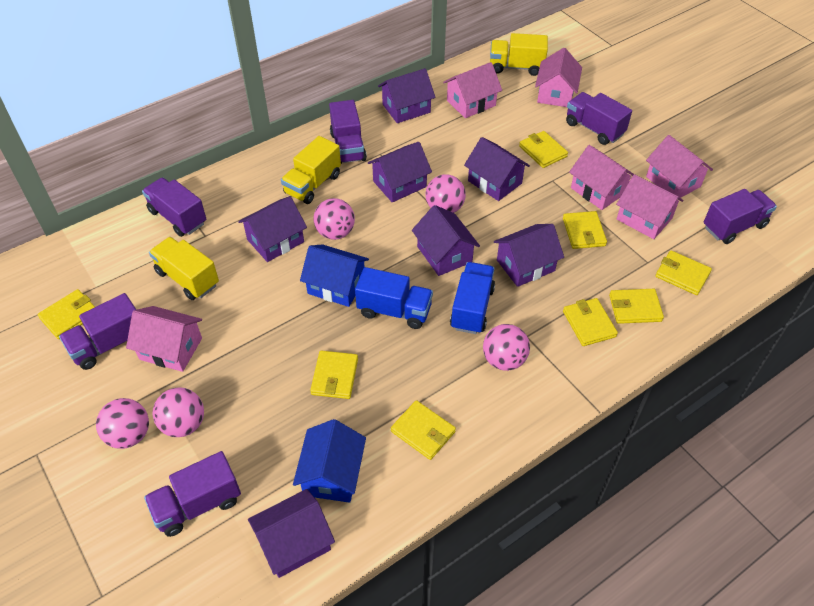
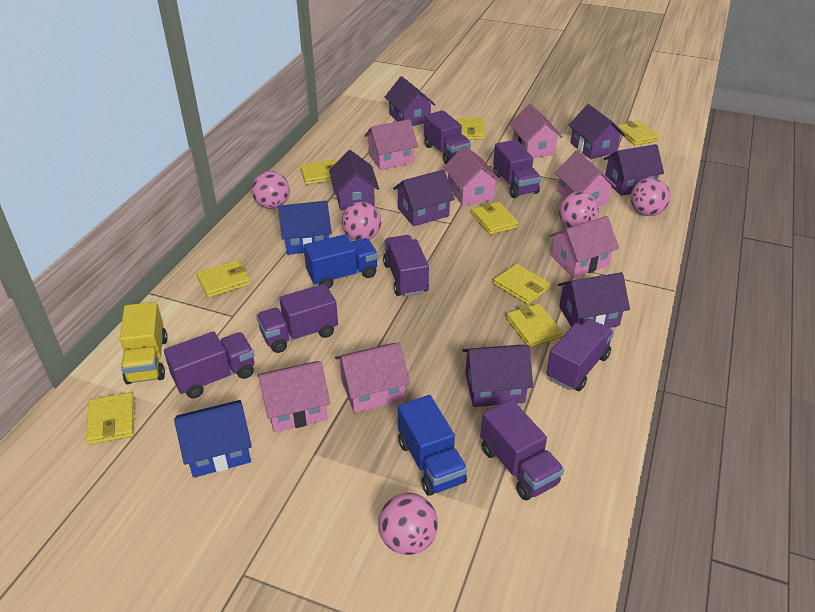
pink house: [126,306,202,372] [443,62,502,118] [535,48,582,107] [569,145,634,210] [616,174,684,239] [646,135,713,198] = 6 -> [258,361,330,432] [335,343,410,413] [364,119,418,170] [443,145,501,206] [510,104,563,158] [549,216,619,278] [555,150,616,206] = 7
purple truck: [59,293,136,370] [142,178,206,237] [144,451,241,537] [329,100,367,164] [566,92,632,145] [704,189,777,244] = 6 -> [164,331,254,398] [256,284,338,353] [383,235,429,297] [424,110,471,164] [480,399,564,500] [493,140,541,198] [546,319,614,391] = 7
yellow truck: [149,237,219,300] [281,136,341,204] [490,33,548,76] = 3 -> [120,302,168,384] = 1

